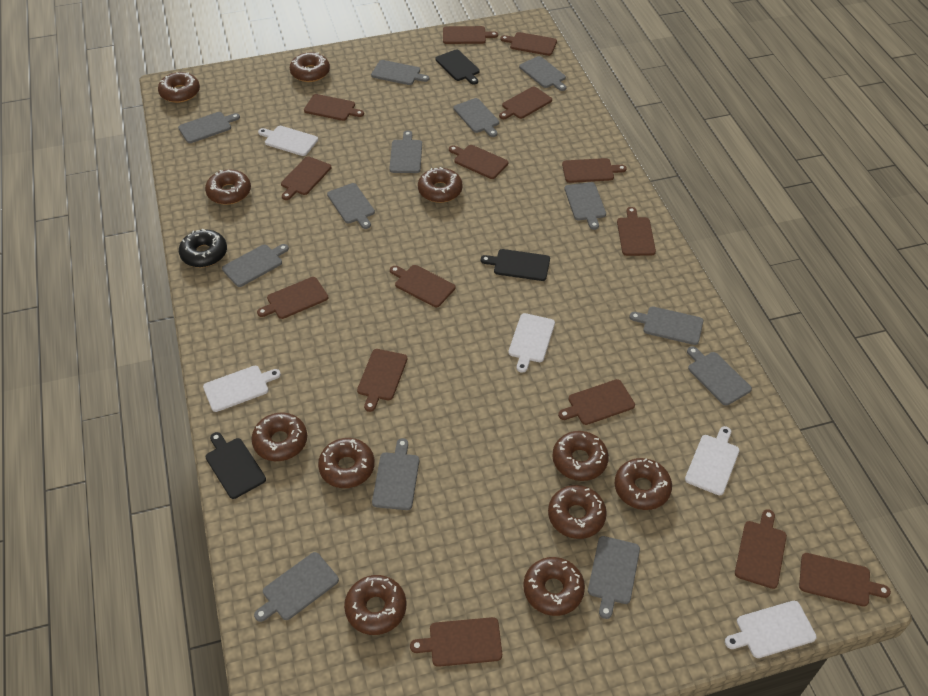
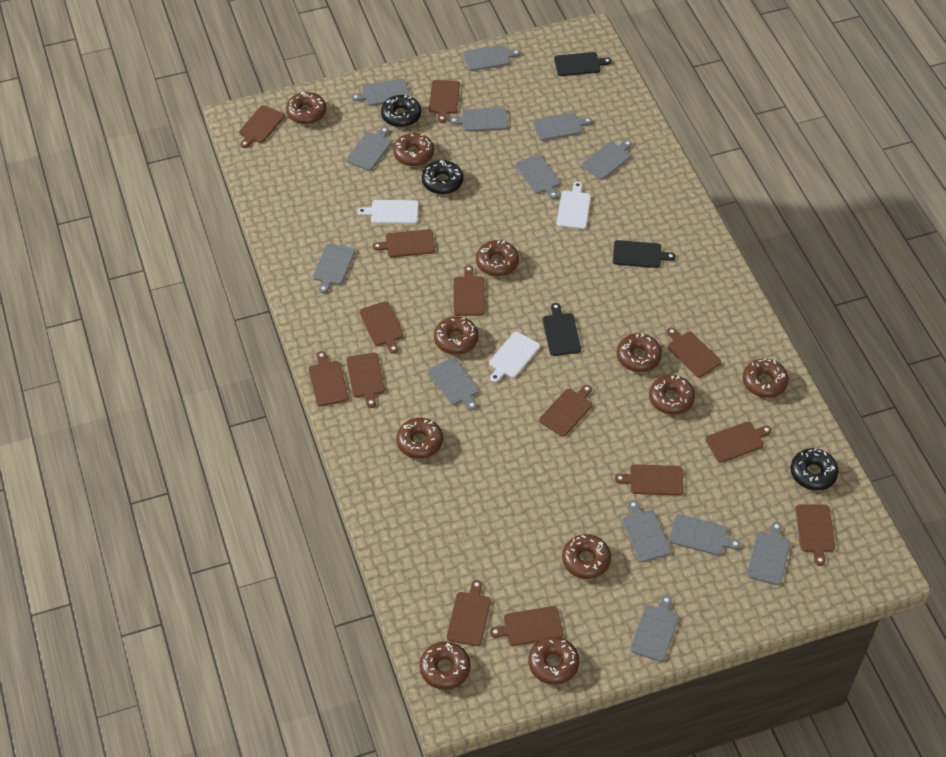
black donut: [179,229,227,268] = 1 -> [381,95,421,127] [422,160,463,194] [791,448,838,490] = 3
brown cutting board: [257,277,329,319] [281,156,331,200] [304,94,364,121] [357,349,407,412] [390,265,455,307] [410,617,502,667] [443,26,498,44] [449,145,508,179] [499,86,552,119] [501,32,557,56] [558,379,635,425] [562,158,627,183] [617,207,656,256] [735,509,787,589] [799,553,891,607] = 15 -> [239,105,285,148] [308,351,349,407] [346,353,385,408] [359,301,404,354] [373,229,435,257] [429,80,460,123] [447,580,491,646] [453,265,485,316] [490,606,563,646] [539,385,592,437] [615,464,683,495] [667,327,721,377] [705,422,772,463] [795,504,835,566] = 14
white cutting board: [203,366,281,412] [258,126,318,156] [508,313,555,373] [685,426,740,495] [725,601,817,658] = 5 -> [357,200,419,224] [489,332,540,382] [557,182,591,229] = 3

